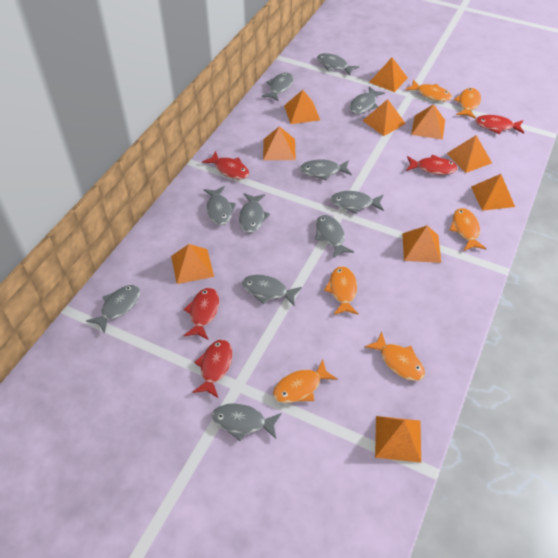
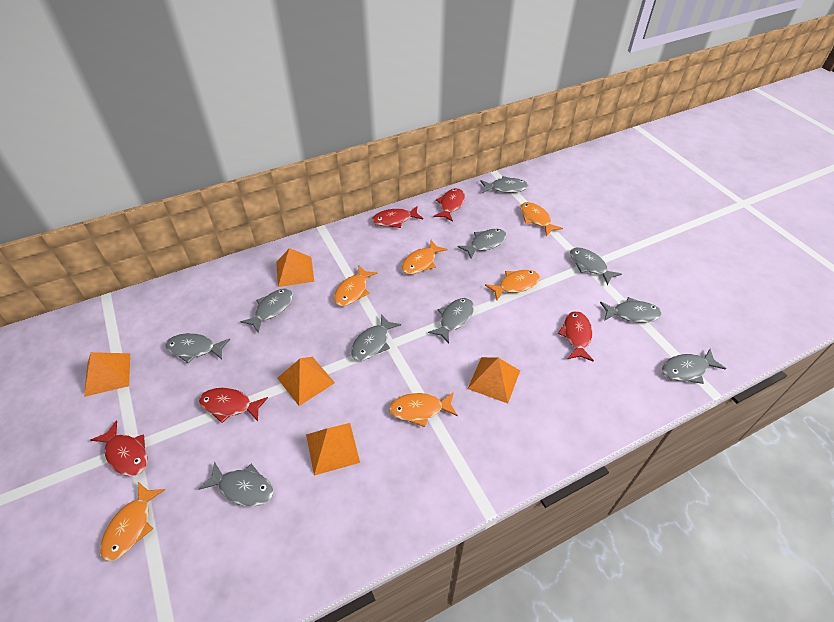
grey fish: [86,285,140,334] [203,186,236,225] [212,403,281,441] [239,193,270,233] [242,275,302,306] [262,72,294,102] [300,160,351,181] [315,215,354,258] [317,53,359,76] [331,191,384,214] [350,86,385,114] = 11 -> [165,333,230,364] [199,462,274,506] [241,289,293,333] [351,314,401,361] [428,298,474,344] [458,229,507,259] [480,176,528,193] [570,248,622,285] [600,297,662,323] [662,349,726,384] = 10
orange pyramid: [171,244,214,284] [263,126,296,160] [284,90,320,124] [363,99,406,136] [369,58,408,92] [375,416,421,463] [402,225,441,263] [411,104,445,140] [447,135,492,173] [471,174,515,211] = 10 -> [84,352,130,397] [276,248,314,287] [277,356,335,406] [306,423,360,476] [468,357,520,403] = 5

